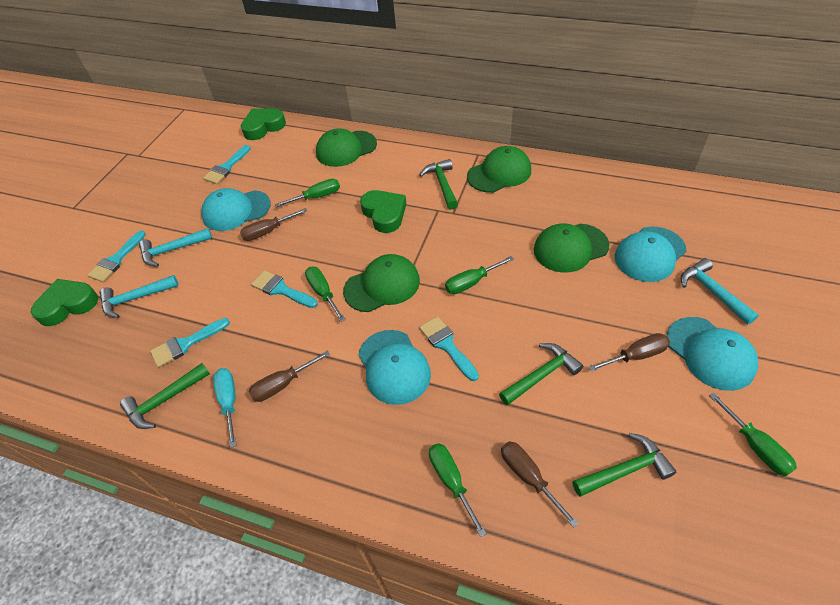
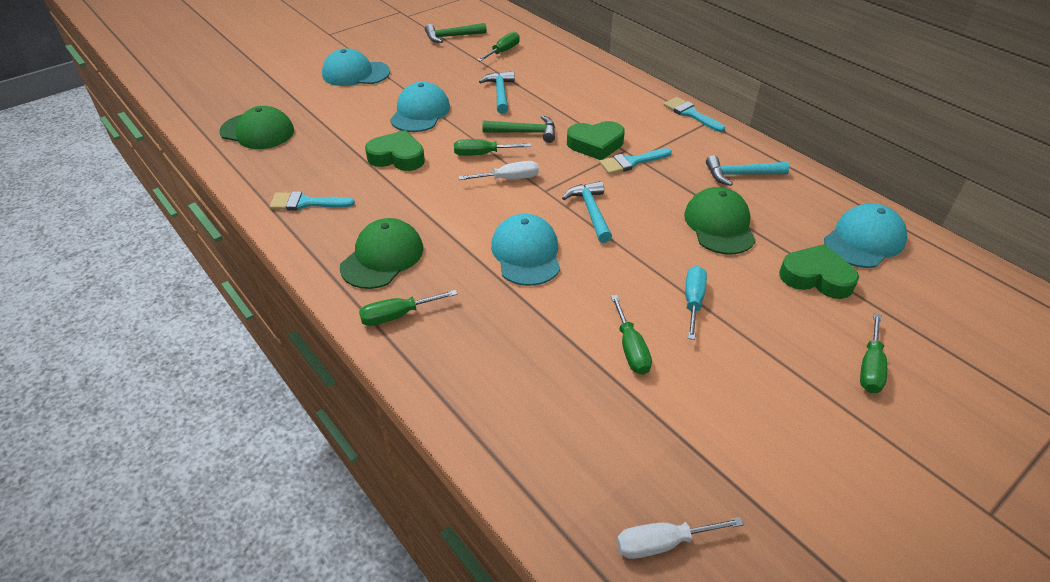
brown screwdriver: [240,208,307,241] [248,351,330,402] [501,441,579,528] [588,333,670,372] = 4 -> none = 0
green cap: [316,128,377,167] [343,254,420,312] [467,146,531,193] [534,223,609,273] = 4 -> [219,106,294,149] [340,218,423,289] [684,187,756,255] = 3
green hammer: [120,363,210,429] [419,159,458,210] [499,343,583,406] [572,433,676,497] = 4 -> [425,23,487,43] [482,115,555,143] = 2
turquoise brush: [87,231,146,282] [150,318,230,367] [203,145,251,184] [251,270,318,308] [419,316,479,381] = 5 -> [270,191,355,210] [599,148,672,174] [664,97,725,132] = 3
white screwdriver: none = 0 -> [459,161,539,180] [617,517,744,559] = 2

